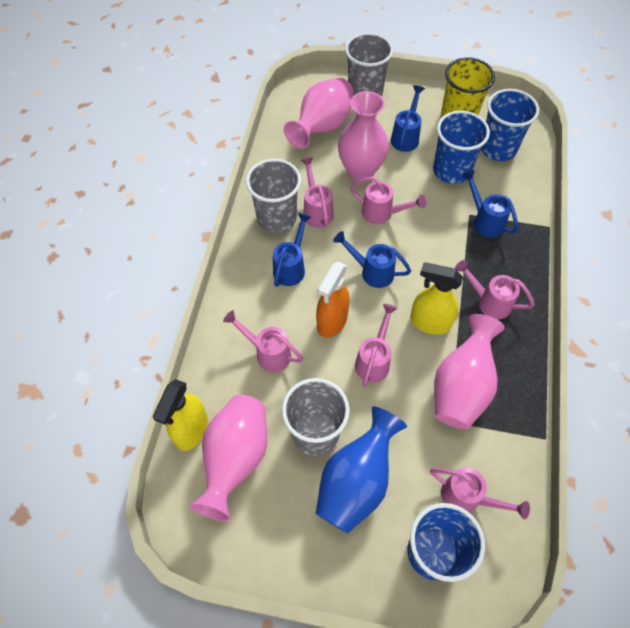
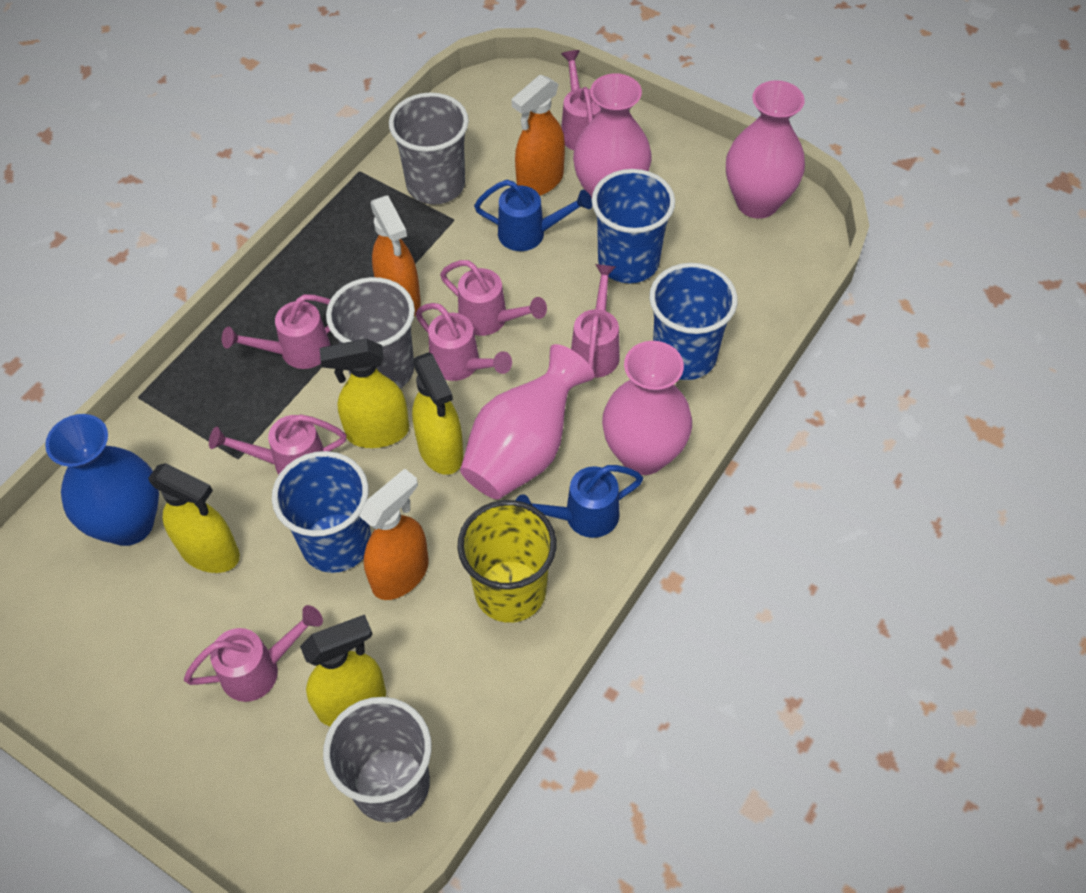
blue watering can: [273,213,311,287] [333,231,411,288] [391,85,425,152] [462,170,518,238] = 4 -> [474,180,592,251] [515,465,643,538] = 2
orange spray bottle: [316,262,350,338] = 1 -> [359,469,429,600] [370,196,421,316] [511,74,565,196] = 3
pink watering can: [223,310,303,372] [301,157,334,228] [350,177,426,224] [355,304,398,388] [430,468,530,519] [455,260,535,319] = 6 -> [184,605,323,702] [209,414,346,475] [222,294,331,369] [416,303,512,381] [440,260,547,336] [561,50,601,151] [571,264,620,378] = 7
yellow spray bottle: [153,379,208,451] [410,262,463,335] = 2 -> [148,463,240,573] [300,614,386,727] [320,339,409,448] [412,352,463,475] = 4

